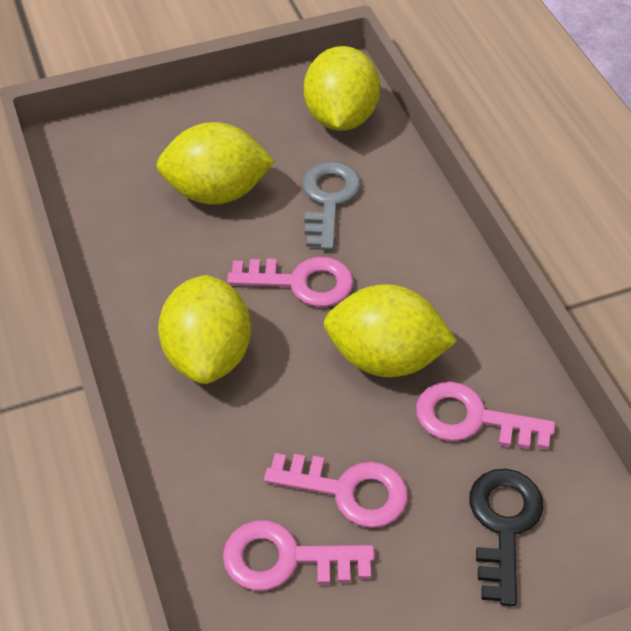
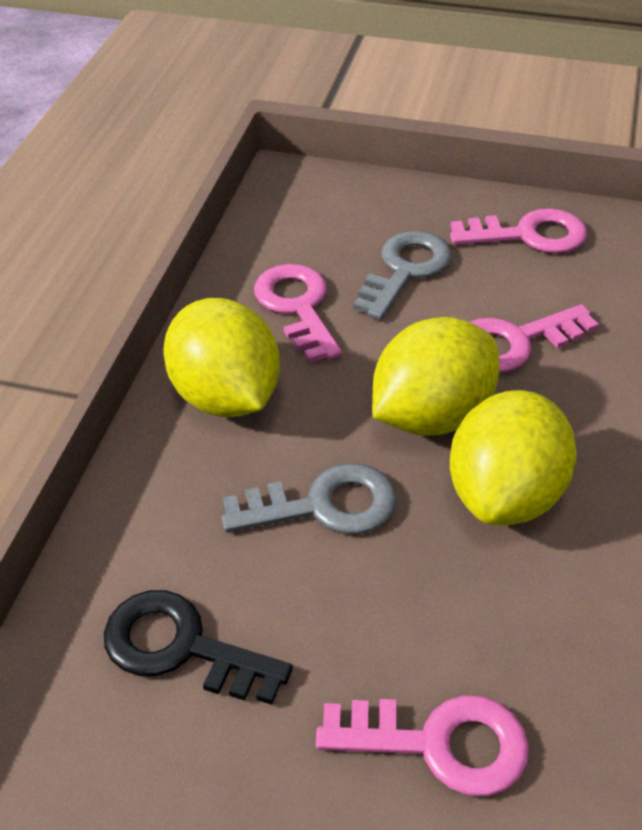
grey key: [302,161,361,250] = 1 -> [221,463,397,534] [353,231,452,320] = 2
yellow lemon: [156,122,275,205] [158,275,251,384] [304,46,380,131] [324,284,457,377] = 4 -> [163,298,280,417] [372,317,500,436] [450,390,577,525] = 3

